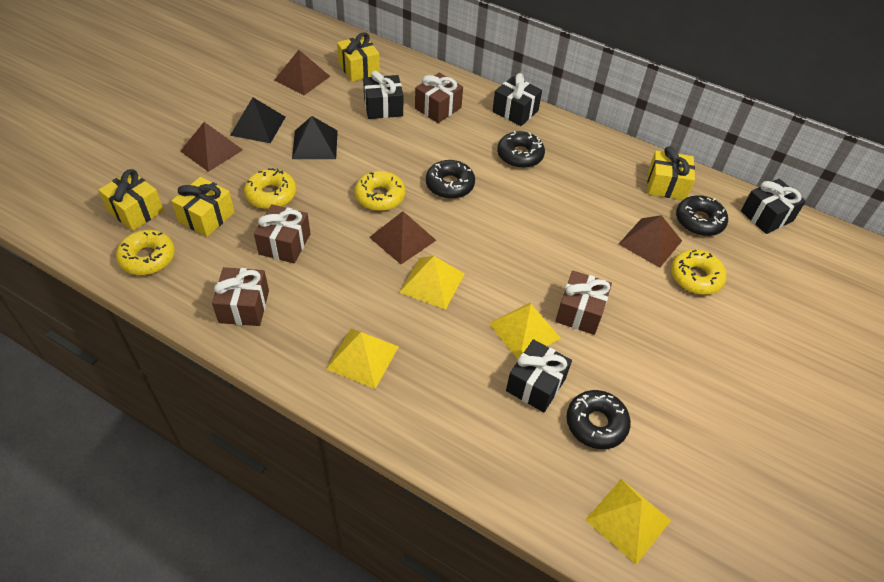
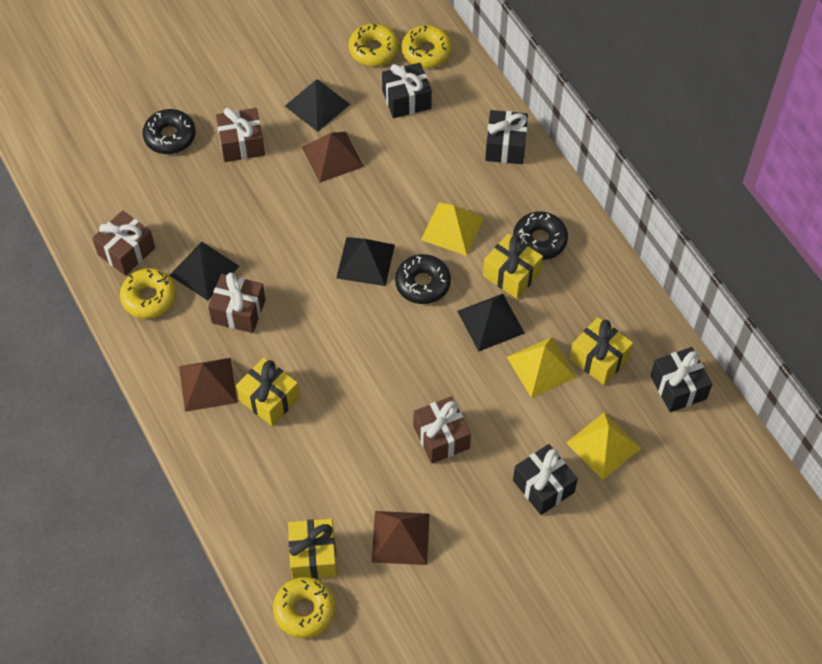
black donut: [426,160,475,199] [497,131,545,168] [566,390,631,449] [676,195,728,236] = 4 -> [143,109,196,154] [395,254,451,304] [513,211,568,260] = 3
black pyramid: [230,97,285,143] [292,116,338,159] = 2 -> [169,242,240,301] [285,79,350,132] [336,237,395,286] [457,294,525,351] = 4
brown pyramid: [180,122,243,172] [274,50,330,95] [369,211,436,264] [619,215,682,268] = 4 -> [179,358,237,412] [302,132,364,183] [372,511,430,565] = 3
yellow pyramid: [326,328,399,389] [399,256,465,310] [489,303,561,359] [585,479,672,564] = 4 -> [421,202,484,256] [507,337,577,398] [566,412,641,480] = 3

